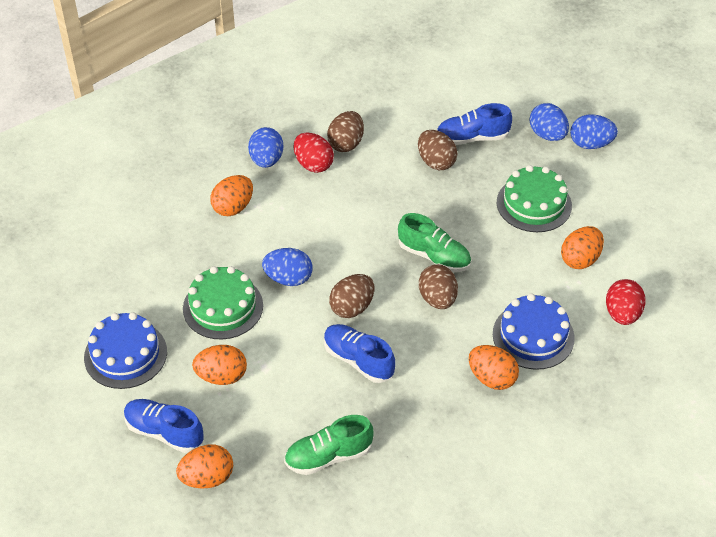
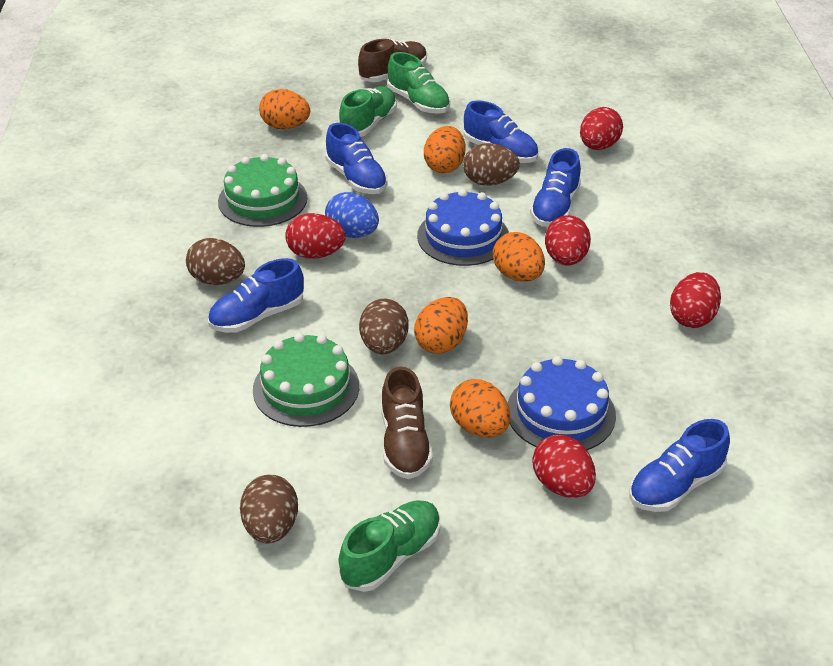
blue egg: [248,127,283,168] [262,248,313,286] [530,103,569,141] [570,114,618,149] = 4 -> [325,192,379,238] = 1
blue shoe: [124,399,204,453] [324,324,395,383] [437,103,512,145] = 3 -> [208,258,304,333] [325,123,388,194] [464,100,538,163] [530,148,581,227] [629,419,730,512] = 5
brown shoe: none = 0 -> [358,39,427,82] [381,366,433,479] = 2
green shoe: [284,415,374,475] [398,213,471,272] = 2 -> [339,86,397,137] [339,500,440,592] [387,52,450,114] = 3
red egg: [294,132,334,173] [606,279,645,325] = 2 -> [285,213,346,259] [533,435,596,498] [545,215,591,266] [580,107,623,150] [670,272,721,328] = 5

